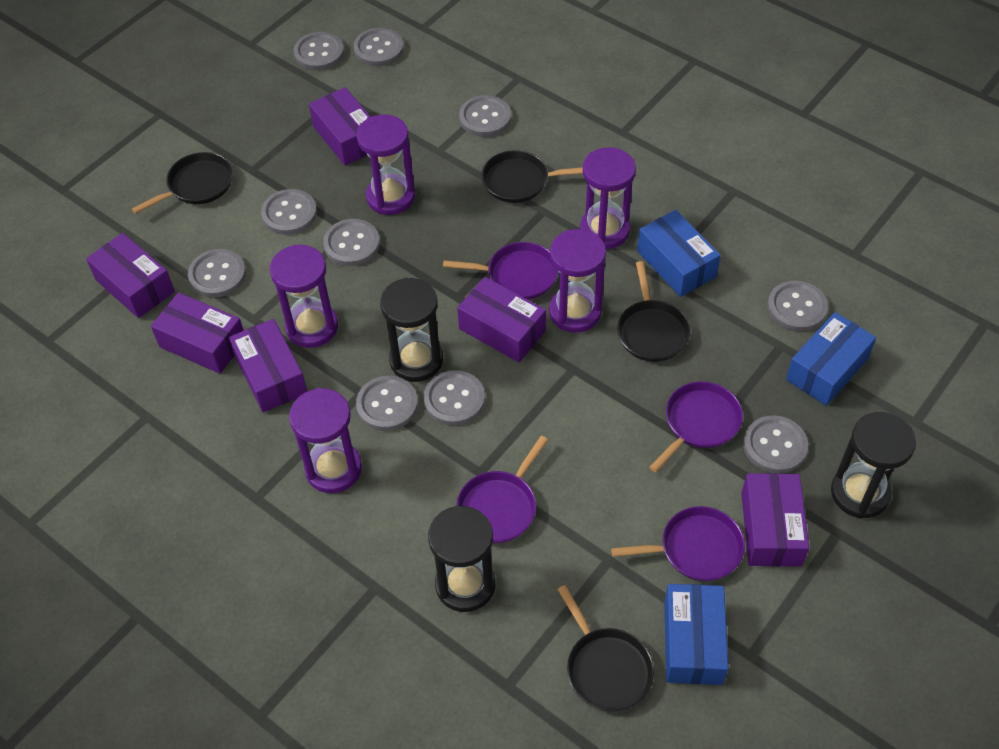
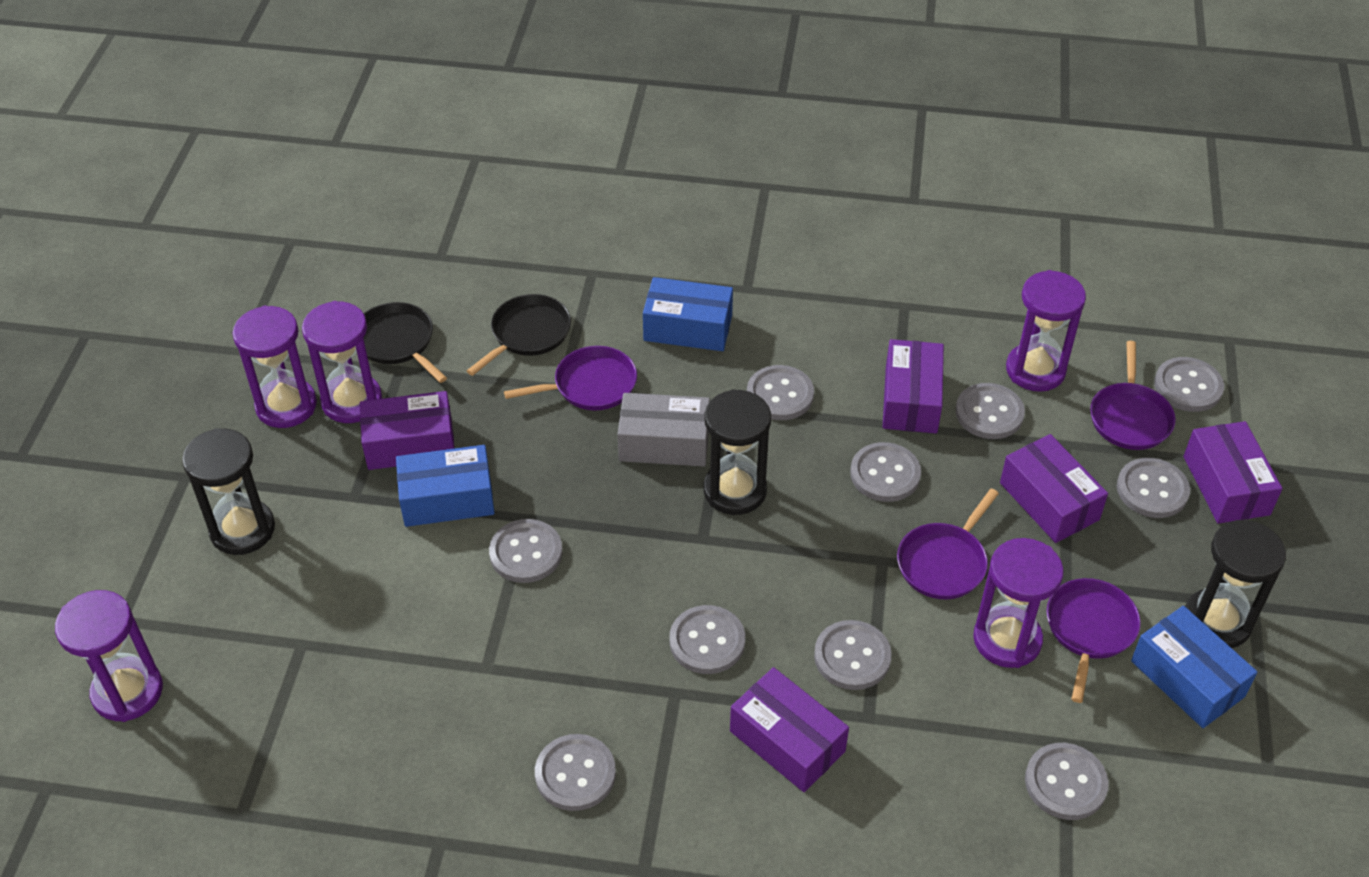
black pan: [132,152,233,214] [481,150,583,203] [557,585,654,712] [617,261,691,362] = 4 -> [363,302,447,383] [467,294,571,376] = 2
grey box: none = 0 -> [618,393,710,466] = 1
purple box: [86,233,175,318] [151,292,244,374] [229,319,307,413] [309,87,371,166] [457,277,546,362] [741,473,809,567] = 6 -> [360,391,454,470] [730,667,849,792] [883,339,944,433] [1000,434,1108,543] [1184,421,1282,524] = 5

